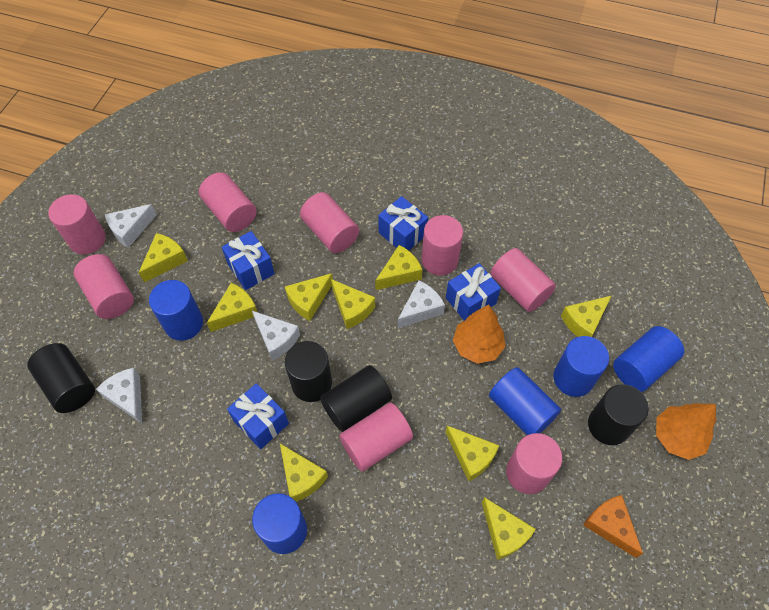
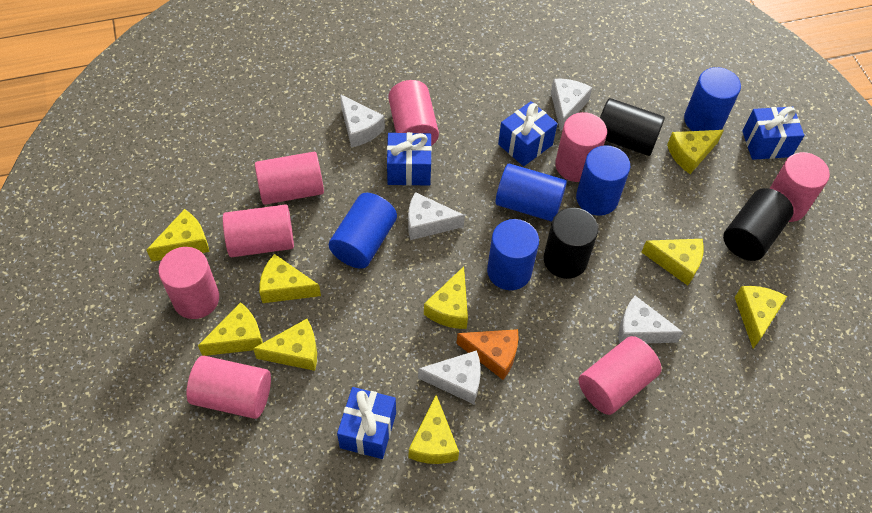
black cylinder: [27,343,95,413] [285,341,332,402] [320,365,392,432] [588,384,649,445] = 4 -> [544,208,598,279] [600,98,665,156] [723,188,794,261] = 3
orange tree: [453,304,505,364] [656,403,716,460] = 2 -> none = 0
white cheese: [96,368,142,423] [105,204,157,248] [252,311,300,360] [397,280,445,328] = 4 -> [340,94,385,148] [408,192,465,240] [418,350,481,404] [551,79,592,132] [618,296,684,344] = 5

